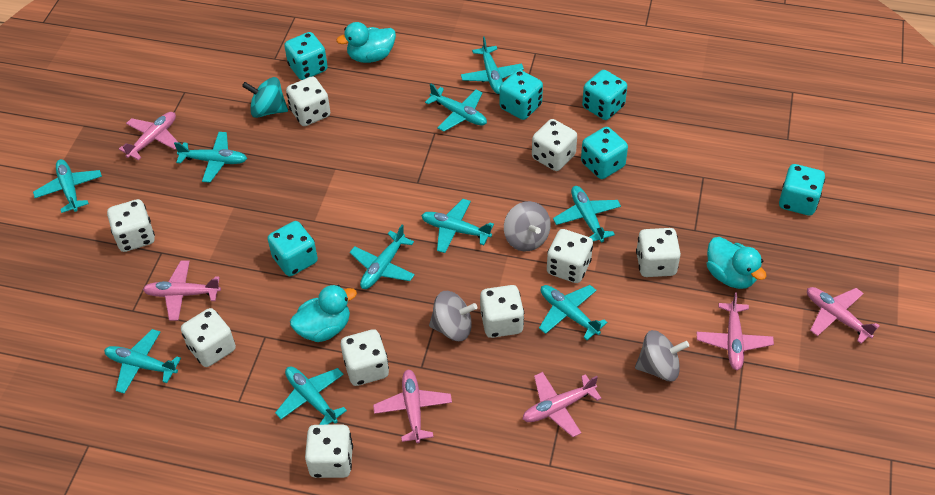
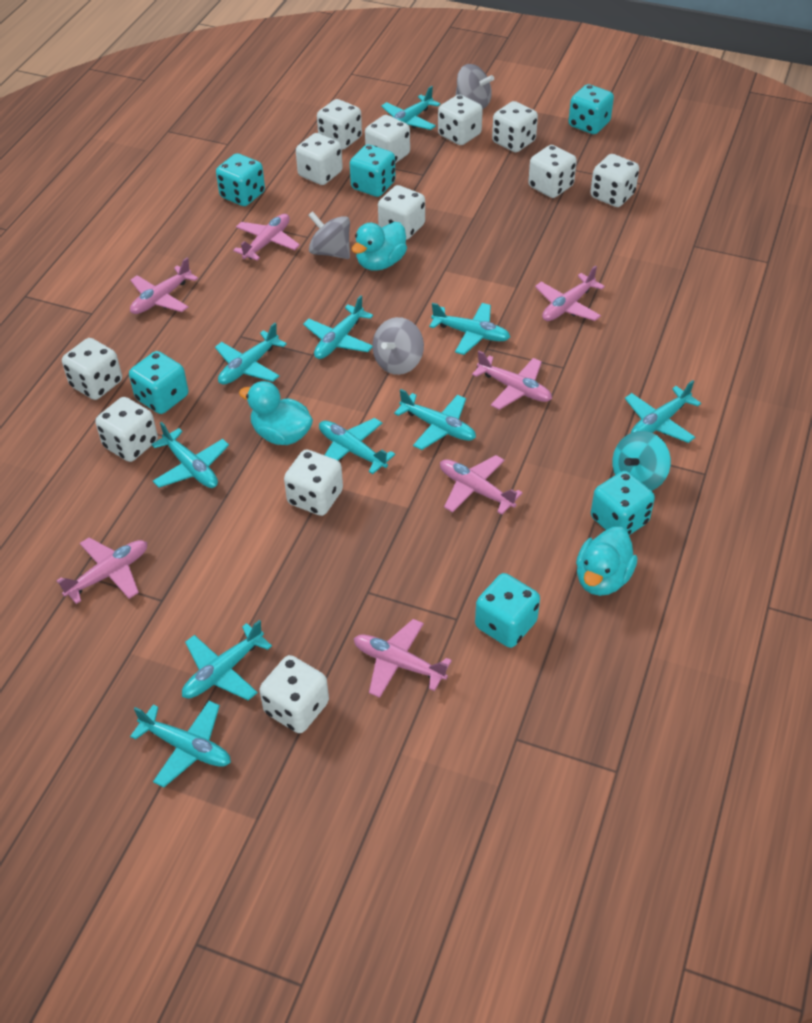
pink plane: [119,112,179,160] [143,261,221,321] [373,370,452,443] [522,372,601,437] [697,292,774,370] [807,287,880,344] = 6 -> [57,537,147,604] [130,258,198,314] [233,214,300,261] [354,619,452,698] [440,455,523,515] [472,351,552,410] [535,265,605,321] = 7
white dice: [107,199,155,252] [181,308,236,367] [286,76,330,126] [305,425,353,478] [341,329,389,386] [480,285,524,338] [532,119,577,171] [547,229,593,283] [636,228,681,277] = 9 -> [62,338,122,400] [95,397,158,462] [259,655,329,733] [284,449,343,516] [296,133,343,185] [317,99,362,150] [365,115,410,163] [378,185,425,240] [438,94,483,145] [492,101,538,152] [528,145,577,198] [590,154,639,207] = 12

